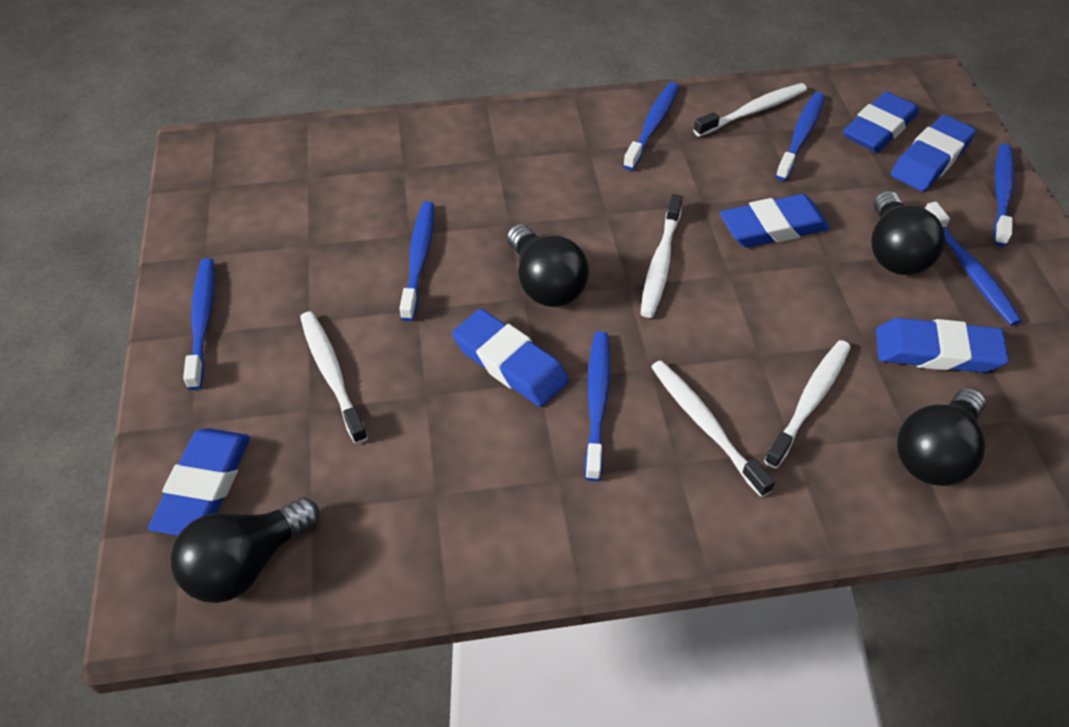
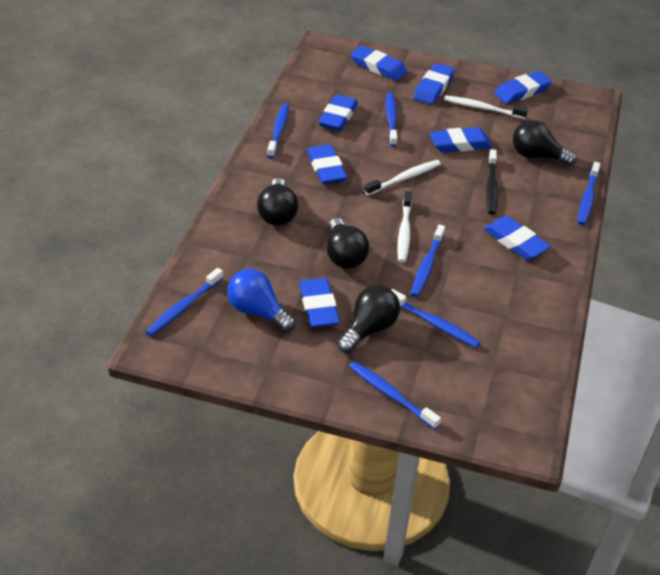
black toothbrush: none = 0 -> [486,149,498,215] = 1
blue eraser: [148,428,250,536] [452,309,569,407] [720,194,830,247] [843,91,919,152] [876,318,1009,373] [891,115,976,191] = 6 -> [299,278,340,328] [307,144,347,184] [318,95,358,131] [351,46,407,81] [413,63,455,104] [429,127,492,153] [483,216,551,260] [494,71,552,104] = 8
blue light bulb: none = 0 -> [227,269,296,332] = 1
white toothbrush: [300,311,368,444] [640,194,683,318] [651,360,775,497] [693,83,807,137] [764,340,851,469] = 5 -> [365,160,441,195] [397,191,412,263] [444,95,528,119] = 3

